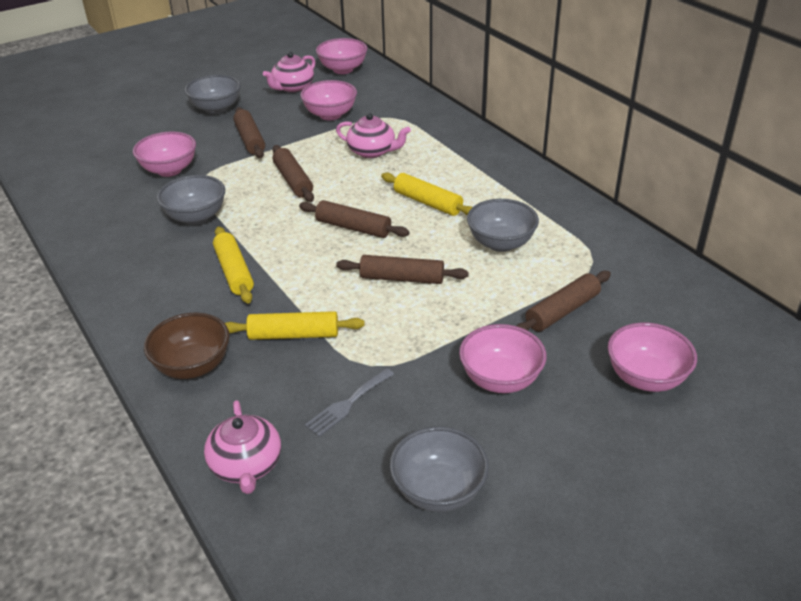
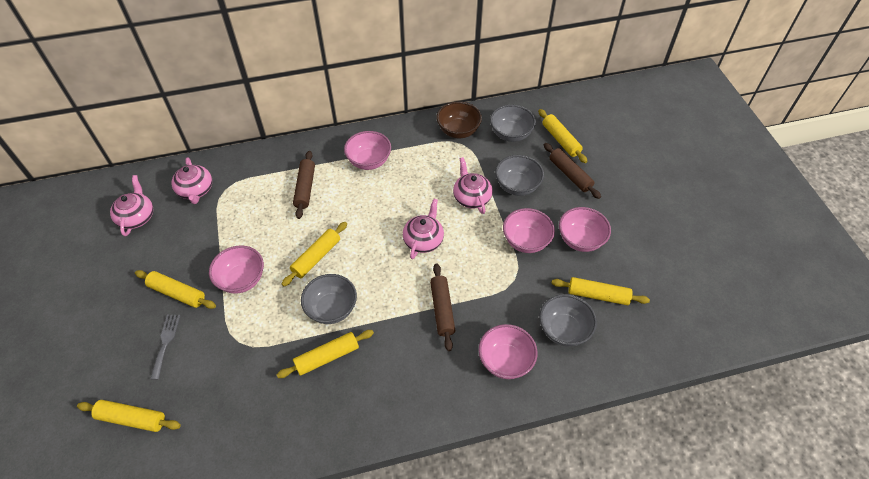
brown rolling pin: [233,107,265,158] [273,145,314,202] [299,200,409,238] [336,255,469,284] [517,271,611,332] = 5 -> [293,151,315,219] [430,263,455,351] [544,143,601,199] = 3
pink teapot: [204,400,281,494] [263,52,315,93] [336,113,411,158] = 3 -> [110,175,153,236] [172,157,212,204] [403,199,444,259] [453,157,493,214] = 4
yellow rolling pin: [213,227,254,303] [225,311,365,340] [381,173,472,216] = 3 -> [77,400,181,432] [135,270,216,309] [277,330,374,378] [281,222,347,286] [538,109,587,163] [551,277,650,305] = 6

